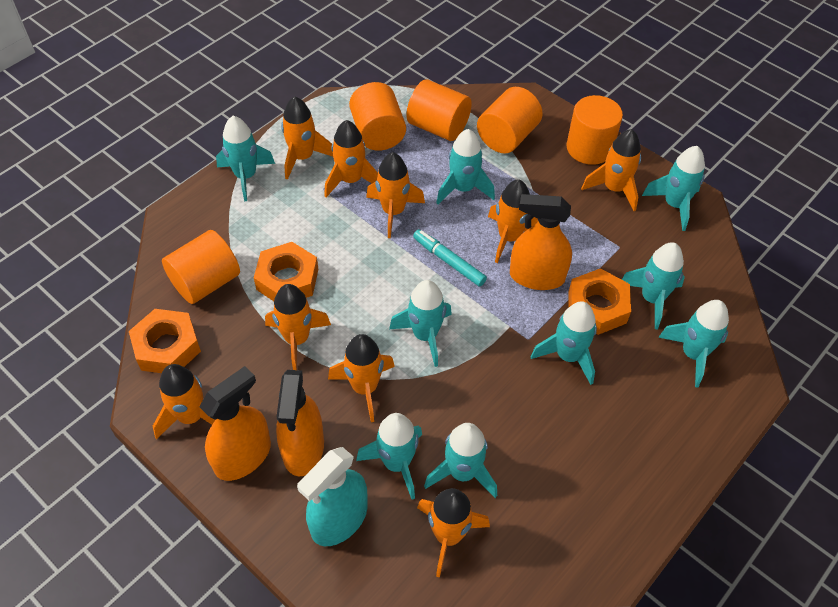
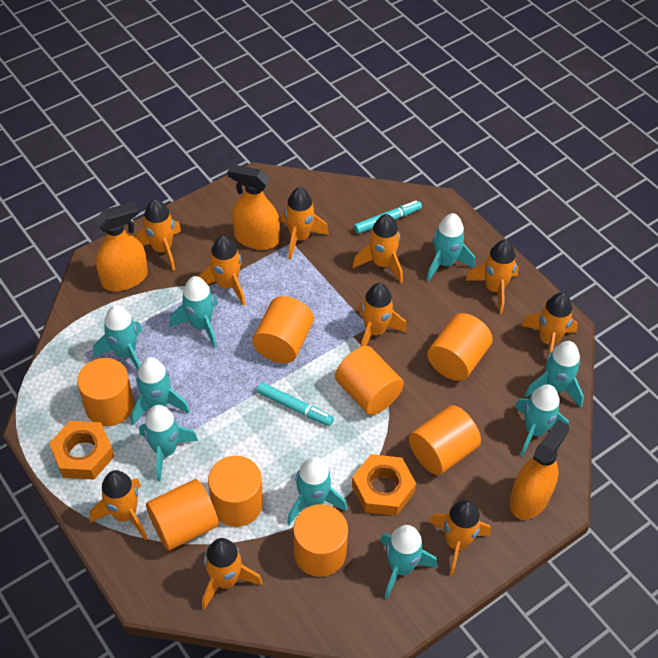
orange cylinder: [162,230,240,304] [349,82,406,151] [406,79,472,141] [477,87,543,154] [567,95,623,165] = 5 -> [77,358,134,426] [146,479,219,551] [208,456,263,527] [252,296,314,363] [293,504,348,577] [335,346,404,415] [409,405,481,475] [427,313,493,381] = 8
orange nut: [129,309,201,373] [254,242,319,301] [569,268,631,335] = 3 -> [49,421,115,480] [352,454,416,516] = 2
orange rocket: [153,364,215,440] [265,284,331,370] [281,96,333,180] [324,120,378,197] [328,334,395,422] [366,152,425,238] [417,488,490,577] [488,179,538,263] [581,129,641,211] = 9 -> [89,470,148,540] [134,199,181,271] [198,236,246,306] [202,538,262,610] [280,187,329,260] [352,214,403,283] [358,283,407,347] [429,500,491,576] [465,240,519,314] [521,292,578,364] = 10
turquoise marker: [413,230,487,287] = 1 -> [257,382,334,426] [354,201,422,234] = 2
turquoise spray bottle: [297,447,368,546] = 1 -> none = 0

